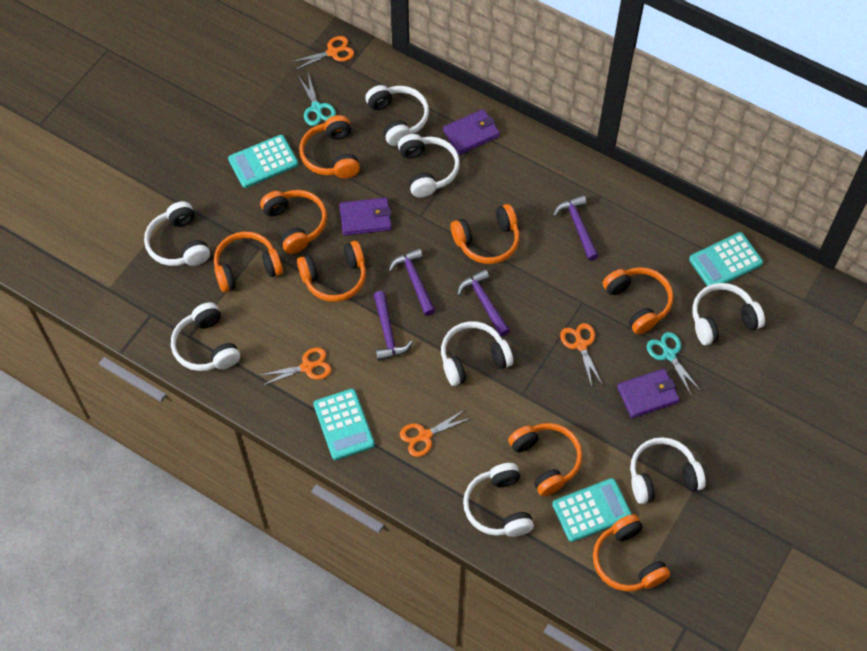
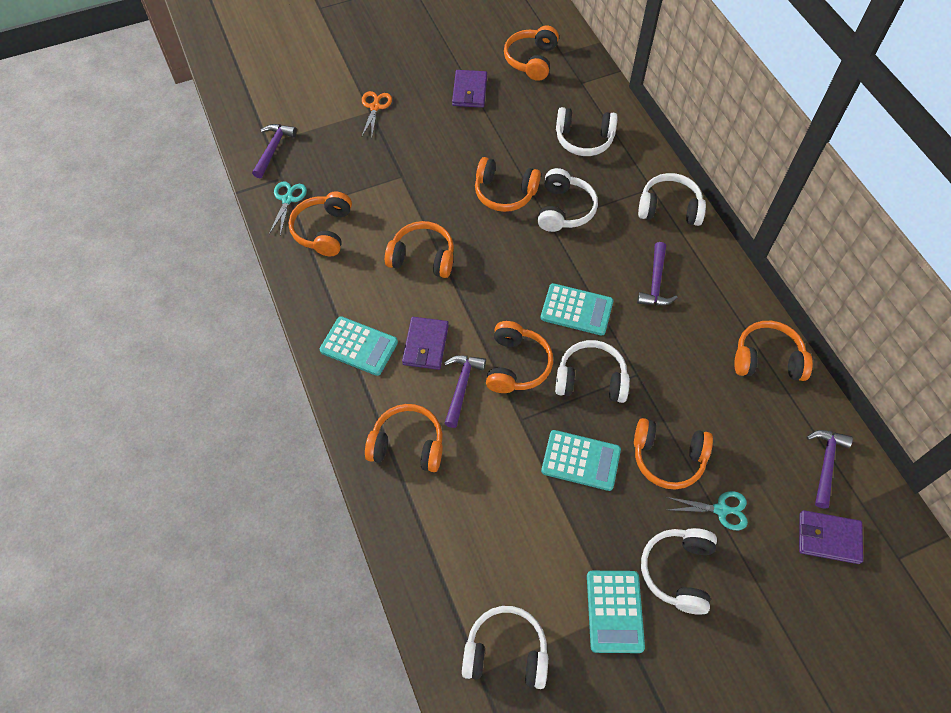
orange scissors: [258,347,331,386] [291,36,354,70] [400,409,471,457] [560,323,603,387] = 4 -> [362,91,392,136] = 1
white headphones: [144,201,210,266] [171,302,240,371] [365,85,429,146] [398,134,460,197] [441,321,513,386] [463,463,534,537] [630,437,706,504] [692,283,765,345] = 8 -> [462,606,548,689] [538,168,598,232] [555,340,630,403] [556,107,618,156] [638,173,706,226] [641,528,717,615] = 6

